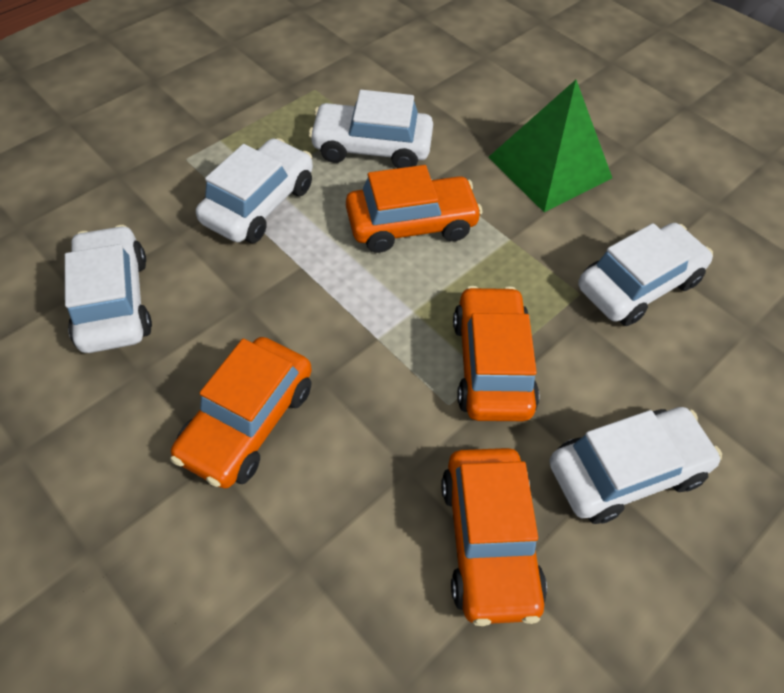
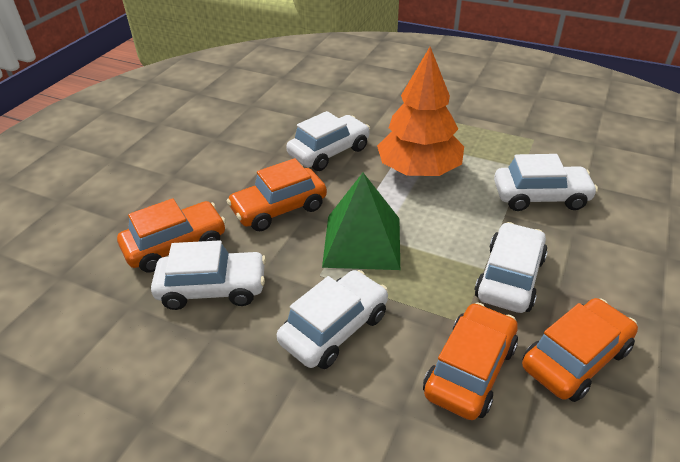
orange tree: none = 0 -> [377,47,464,176] = 1

